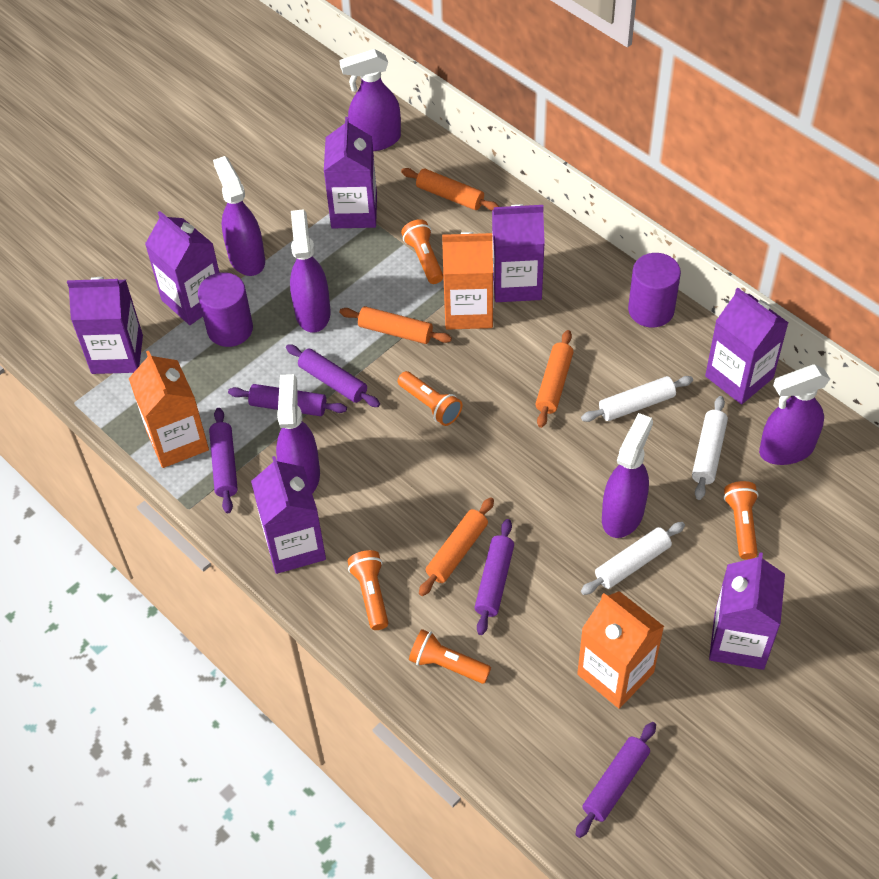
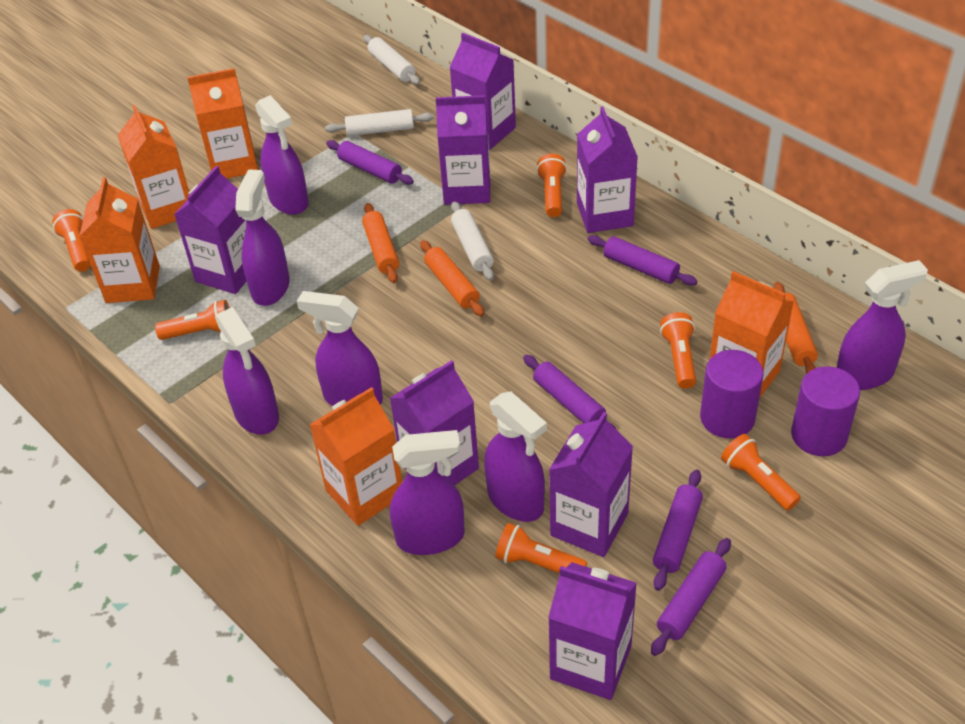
orange carton: [129,350,209,468] [442,232,493,330] [577,591,664,709] = 3 -> [79,177,160,303] [117,105,189,229] [187,68,258,179] [309,387,402,526] [710,271,794,398] = 5
orange flashlight: [348,550,388,630] [398,371,462,426] [401,219,443,284] [409,629,491,684] [724,481,759,560] = 5 -> [52,209,90,272] [155,300,230,340] [495,523,587,573] [536,154,567,217] [660,312,696,389] [721,434,801,511] = 6
orange rolling pin: [339,306,452,344] [401,168,499,211] [419,497,494,596] [535,330,574,428] = 4 -> [362,203,399,283] [420,240,484,317] [774,282,818,374] = 3
purple spray bottle: [213,156,265,276] [276,374,320,493] [290,209,331,333] [339,49,401,151] [602,413,653,538] [759,364,830,465] = 6 -> [215,307,279,435] [235,169,290,306] [255,95,309,215] [297,291,383,406] [390,430,464,555] [484,391,547,522] [837,260,928,390] = 7

